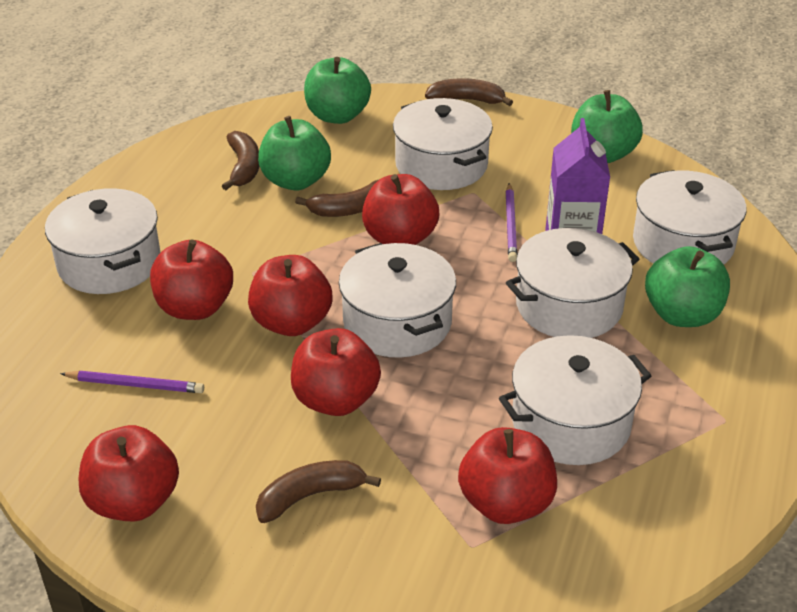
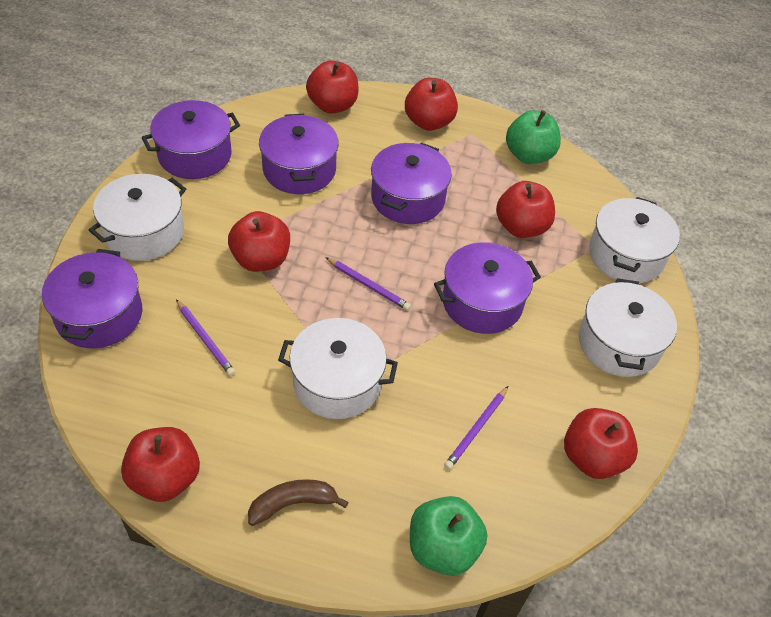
brown banana: [222,131,259,190] [256,460,381,523] [295,180,378,217] [425,78,513,106] = 4 -> [248,479,349,526] = 1
green apple: [258,116,331,190] [304,57,371,124] [571,90,643,163] [645,246,730,327] = 4 -> [410,496,487,576] [506,110,561,164] = 2
purple carton: [545,118,610,234] = 1 -> none = 0
purple pencil: [60,371,204,393] [505,183,518,262] = 2 -> [176,299,235,376] [325,257,411,310] [444,386,508,470] = 3
purple pot: none = 0 -> [42,249,142,348] [141,100,240,179] [259,114,339,194] [371,143,452,224] [434,242,541,334] = 5
white pot: [45,188,161,294] [339,243,456,358] [393,98,493,190] [499,335,651,465] [506,228,640,338] [633,170,746,264] = 6 -> [89,174,186,261] [278,318,398,419] [579,278,677,377] [589,197,680,283] = 4

